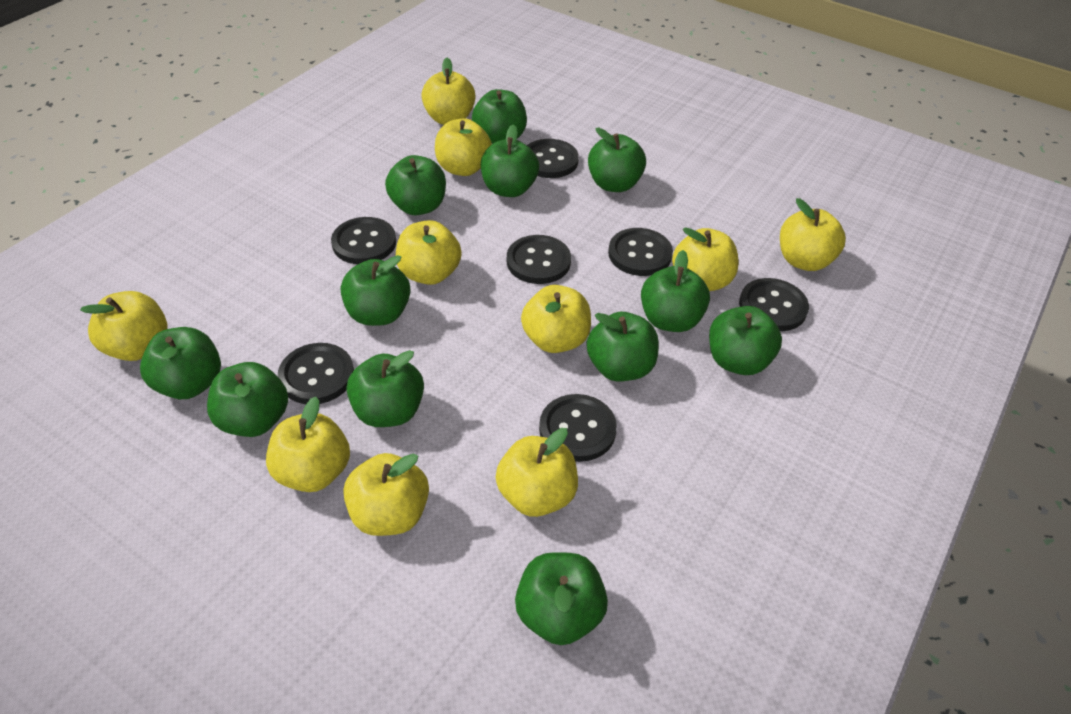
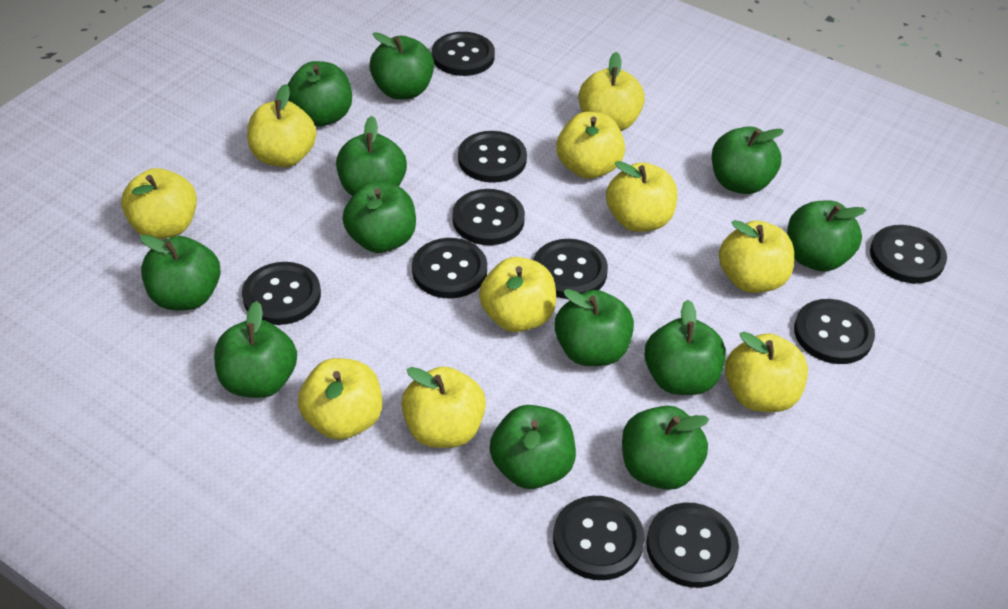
black button: [278,343,354,404] [331,217,396,264] [507,235,571,284] [527,139,579,178] [539,394,617,462] [608,228,673,276] [739,278,809,331] = 7 -> [242,262,321,325] [412,238,487,299] [432,32,495,76] [452,189,525,245] [458,131,527,183] [533,239,608,299] [553,496,644,580] [646,502,739,588] [794,299,875,364] [870,225,947,283] = 10

